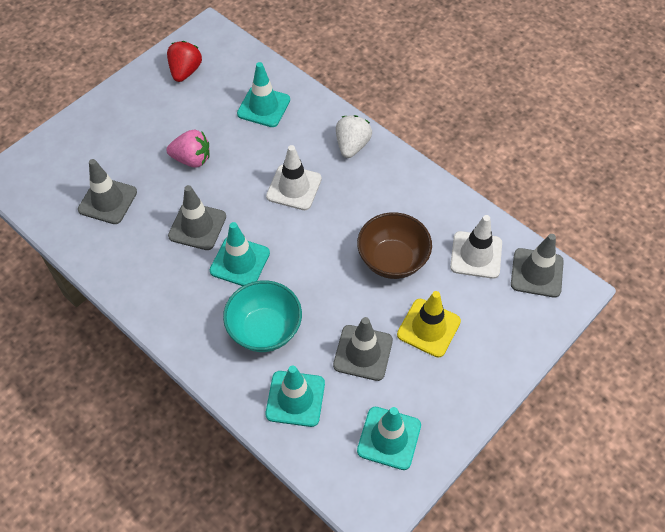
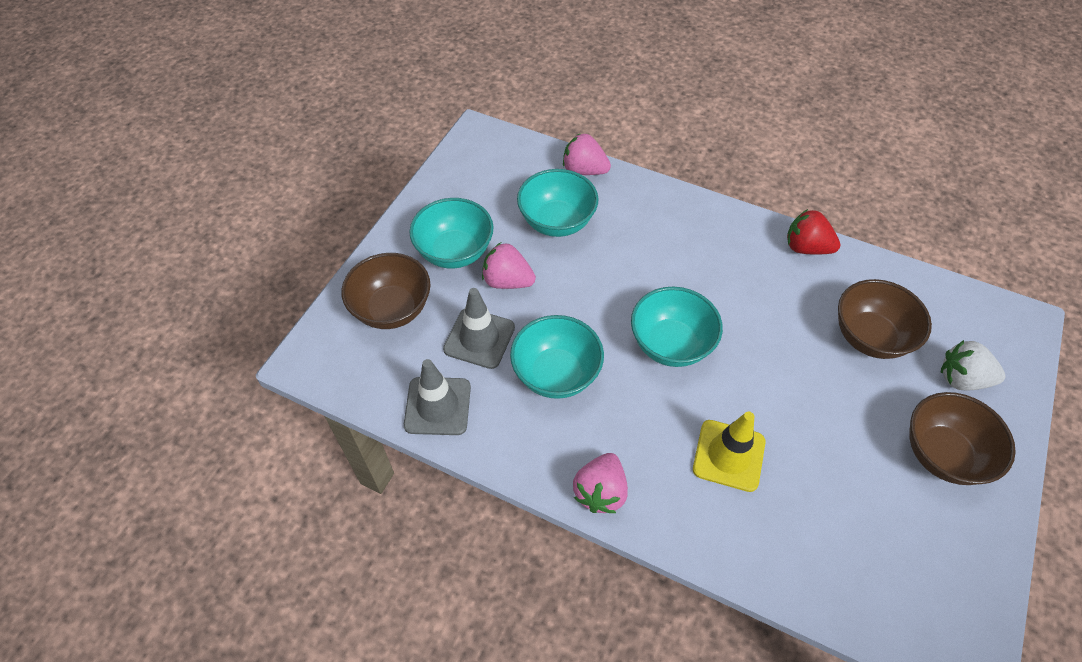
brown bowl: [357,212,432,279] = 1 -> [341,253,430,329] [838,279,932,359] [909,392,1016,485] = 3
grey traffic cone: [78,159,137,224] [168,185,226,250] [333,317,393,381] [511,234,564,298] = 4 -> [404,359,471,435] [443,288,515,369] = 2
pink strawberry: [166,130,209,168] = 1 -> [482,243,536,289] [563,133,611,175] [573,453,628,513] = 3
turquoise bowl: [223,280,302,352] = 1 -> [409,198,493,269] [510,315,604,399] [517,169,599,237] [631,287,723,367] = 4
turquoise traffic cone: [210,222,270,286] [237,62,290,127] [266,365,325,427] [357,407,421,470] = 4 -> none = 0
white traffic cone: [266,145,322,210] [450,215,502,279] = 2 -> none = 0

